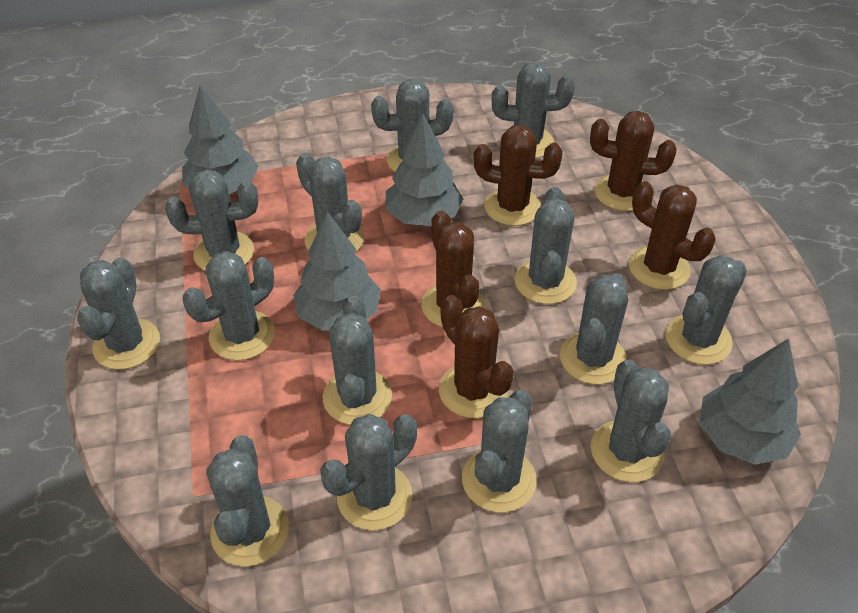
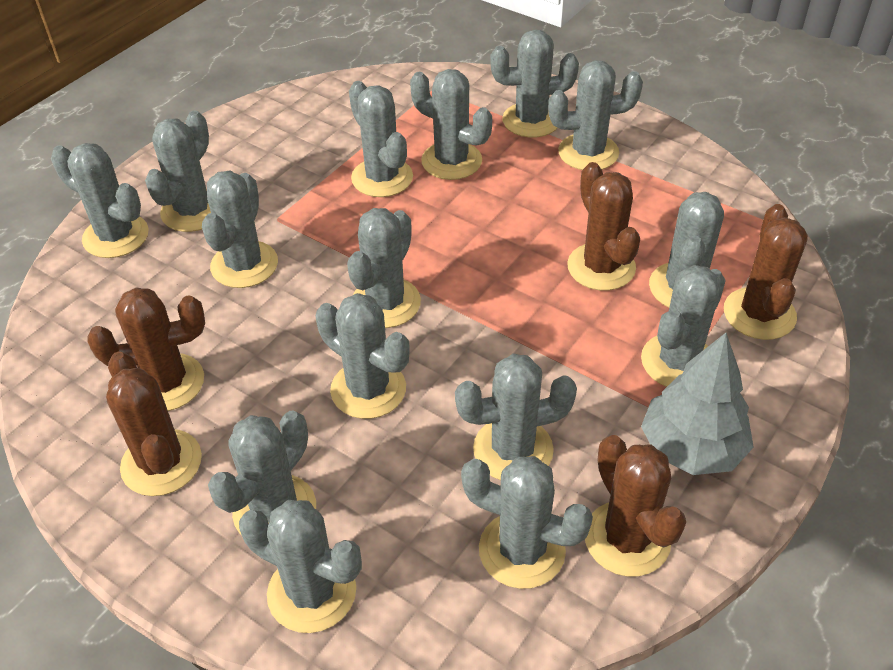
grey cactus: [77,257,160,370] [165,169,258,270] [183,251,275,361] [206,435,289,566] [296,153,364,252] [320,414,417,530] [323,296,392,425] [371,79,454,172] [462,390,537,512] [492,62,575,159] [514,187,577,304] [560,273,628,385] [591,359,671,482] [665,255,747,365] = 14 -> [51,143,149,258] [145,110,211,232] [202,170,278,288] [208,411,316,534] [239,500,362,633] [315,293,410,419] [347,208,421,328] [349,81,413,197] [410,69,492,180] [455,354,577,480] [461,456,593,589] [490,29,579,138] [548,60,643,170] [641,265,726,387] [649,192,724,307] = 15
grey tree: [182,86,259,194] [293,211,381,331] [385,113,463,226] [699,339,801,465] = 4 -> [641,333,754,475] = 1

